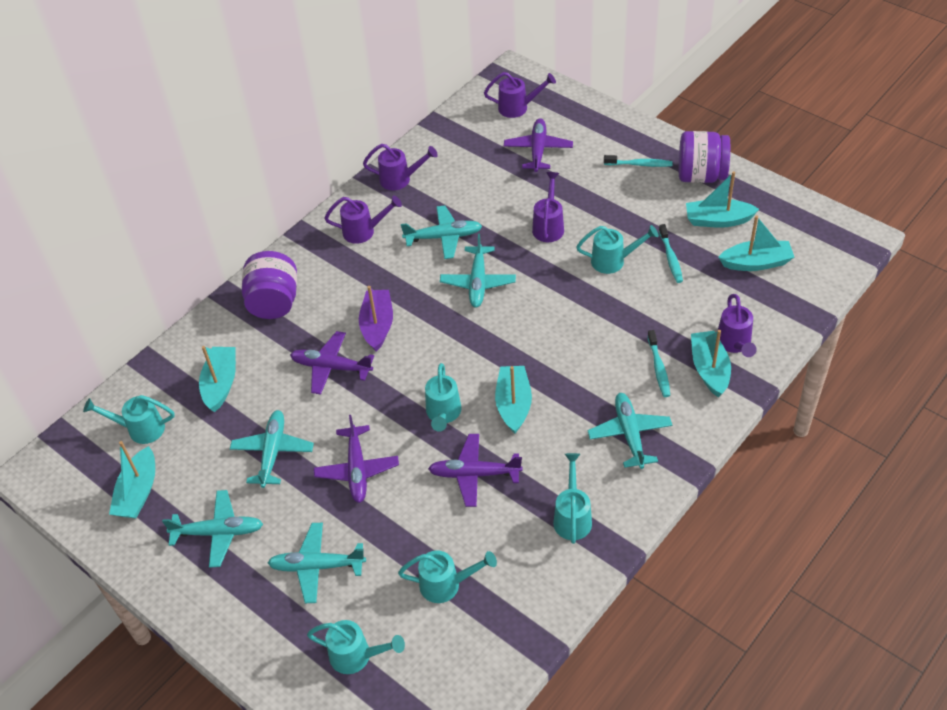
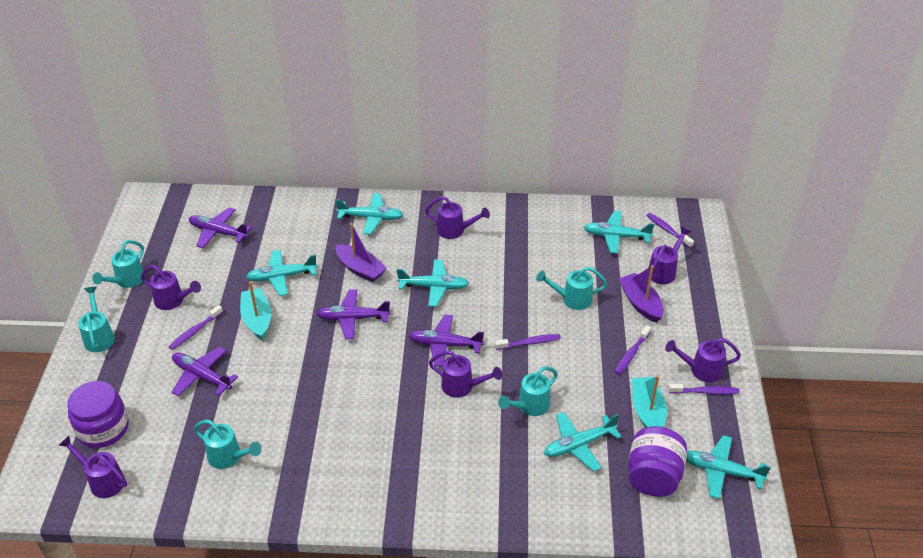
purple boat: [359,286,393,352] = 1 -> [336,223,387,283] [619,265,664,323] = 2
purple toothbrush: none = 0 -> [169,305,223,350] [495,334,561,350] [614,325,651,374] [646,213,694,248] [669,384,739,395] = 5
purple watering can: [324,196,402,244] [363,144,438,190] [484,72,556,118] [532,172,564,242] [718,294,757,357] = 5 -> [58,436,127,498] [141,265,201,310] [425,196,490,239] [429,351,502,398] [649,227,691,284] [665,338,741,382] = 6
turquoise boat: [109,441,155,519] [199,346,236,412] [495,366,532,434] [686,171,759,228] [691,330,731,398] [718,215,794,271] = 6 -> [240,282,271,340] [632,375,667,428] = 2
turquoise toothbrush: [604,155,673,167] [648,330,670,397] [659,224,683,283] = 3 -> none = 0
turquoise watering can: [83,395,175,444] [307,620,405,674] [398,550,497,603] [425,363,462,432] [553,453,592,544] [576,225,659,274] = 6 -> [78,287,115,352] [92,240,144,288] [194,420,262,469] [498,366,558,416] [536,267,607,310] = 5

